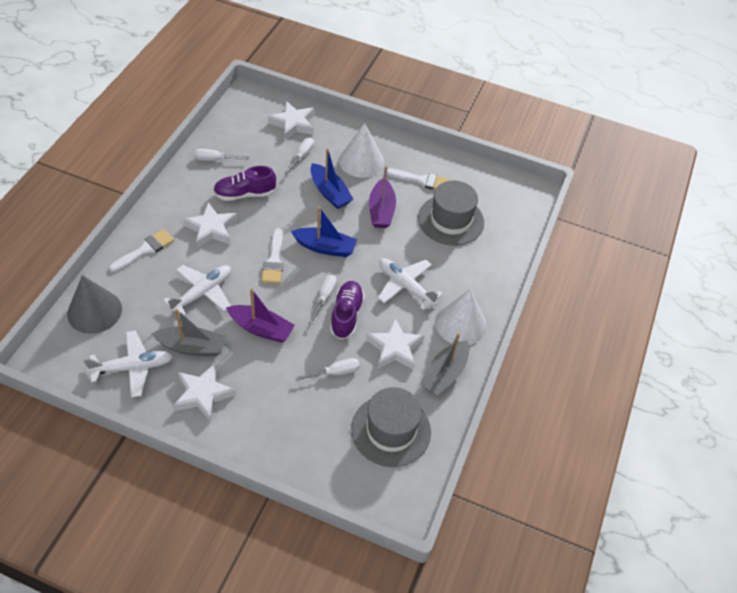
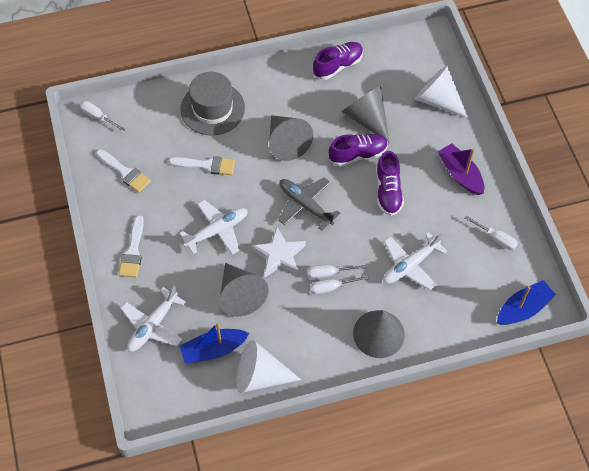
grey boat: [152,309,226,356] [420,333,470,396] = 2 -> none = 0
grey cone: [67,275,122,334] = 1 -> [220,263,269,317] [269,115,313,161] [342,86,390,143] [353,310,405,358] = 4
grey hat: [351,387,431,467] [418,180,484,246] = 2 -> [180,72,245,136] = 1
grey plane: none = 0 -> [278,177,340,230] = 1
purple boat: [226,288,295,343] [369,166,396,228] = 2 -> [437,143,484,195] = 1
purple shoe: [213,166,276,201] [330,281,365,340] = 2 -> [313,42,363,80] [329,134,388,167] [376,151,404,216] = 3
white star: [173,363,236,422] [183,202,237,248] [268,101,314,140] [366,318,425,370] = 4 -> [251,227,305,277] = 1

